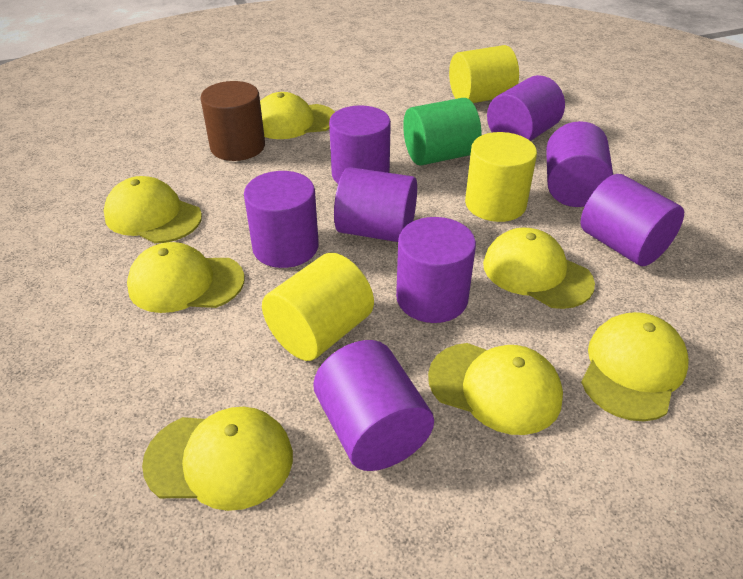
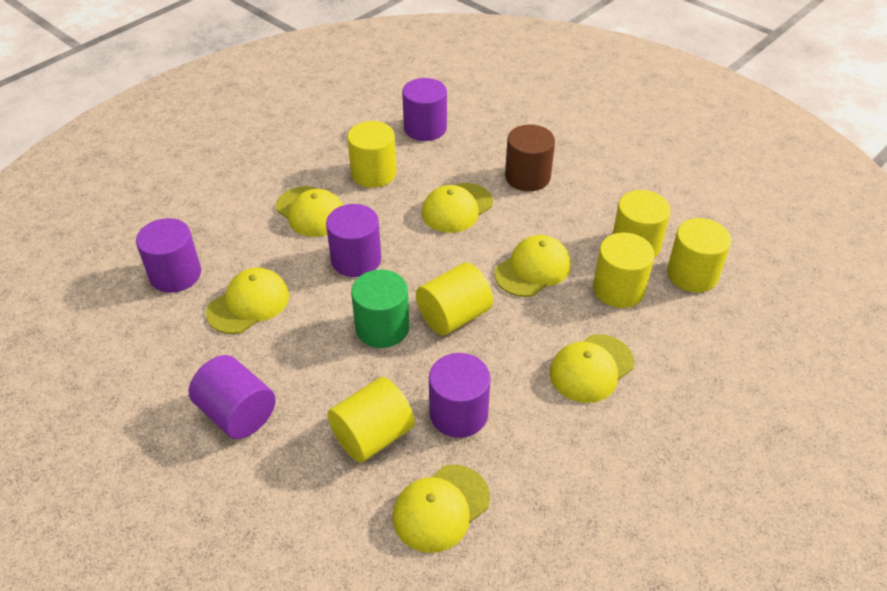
purple cylinder: [244,171,319,268] [313,340,434,471] [329,105,391,184] [334,167,417,242] [396,217,476,323] [487,75,565,141] [546,121,613,207] [581,174,684,266] = 8 -> [136,218,201,293] [189,355,276,439] [326,204,381,277] [402,78,447,141] [429,353,491,438] = 5
yellow cap: [104,176,202,243] [127,242,245,313] [142,407,293,511] [260,92,335,139] [428,343,563,435] [483,228,595,309] [581,312,689,421] = 7 -> [206,268,289,334] [276,186,343,237] [393,464,490,553] [422,183,493,233] [494,235,571,297] [549,334,634,403] = 6
yellow cylinder: [262,253,374,361] [449,45,519,103] [465,132,537,222] = 3 -> [327,377,415,462] [347,121,397,188] [416,262,493,335] [593,232,655,308] [613,190,671,258] [667,218,731,292] = 6

